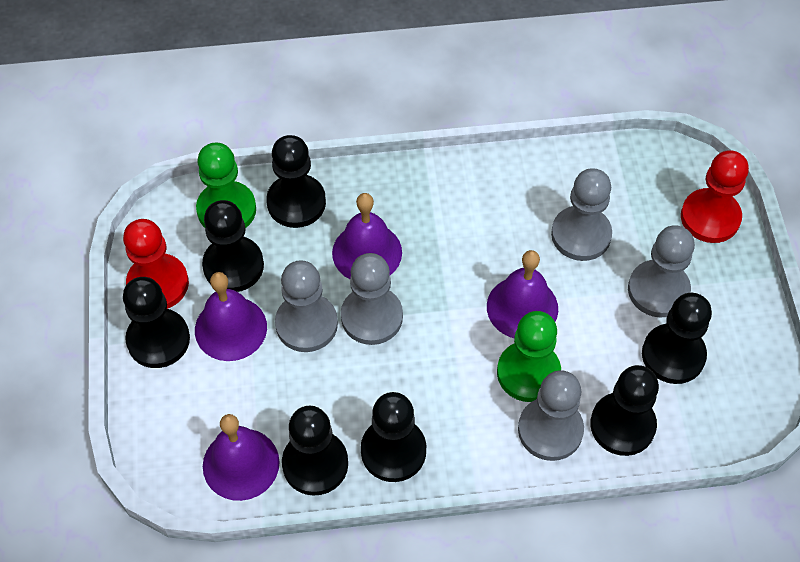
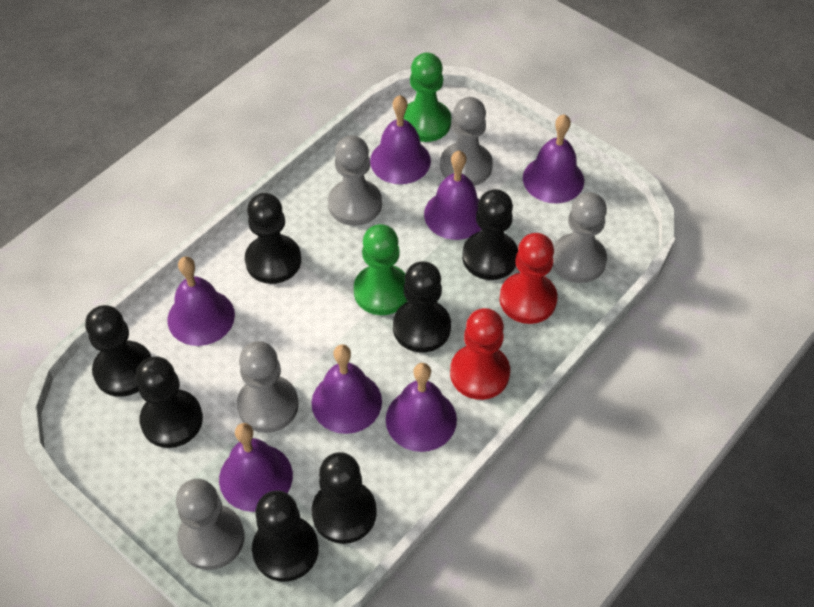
purple bell: [195,272,267,361] [203,414,280,501] [332,193,402,279] [487,250,558,338] = 4 -> [167,257,235,346] [219,423,293,512] [311,344,382,434] [370,95,431,184] [386,363,457,452] [424,151,481,240] [523,114,584,203] = 7

